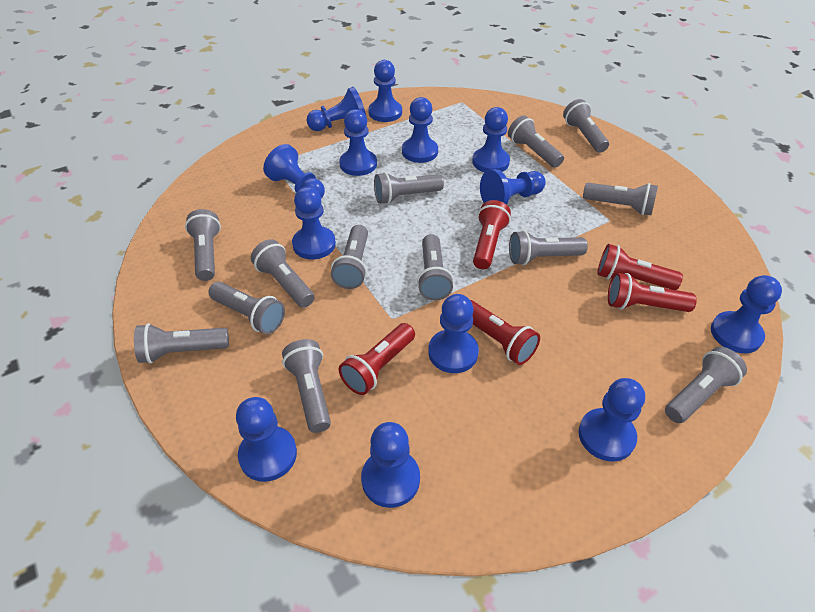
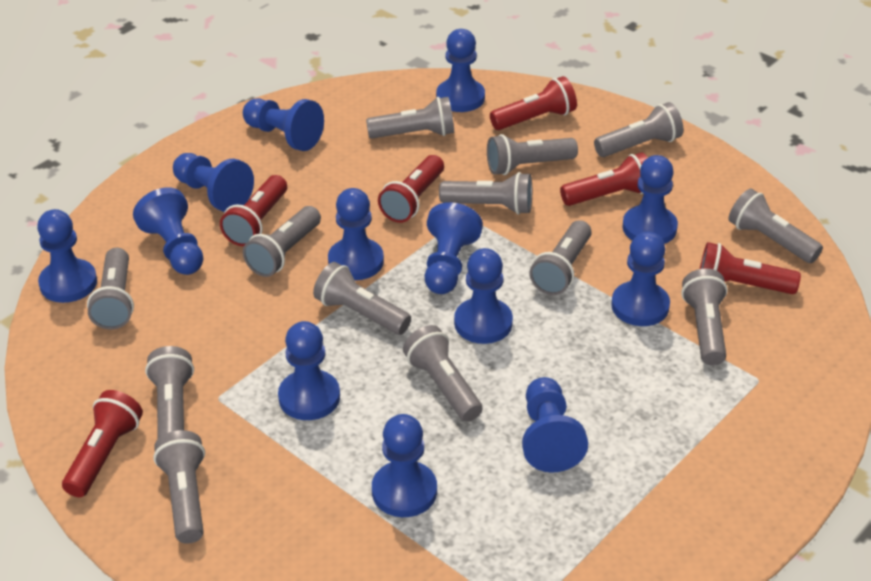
red flashlight: [339,323,415,395] [471,300,540,365] [473,200,511,269] [597,244,683,290] [608,273,697,312] = 5 -> [62,390,143,497] [220,175,287,246] [378,155,444,223] [490,76,577,130] [560,153,647,206] [700,242,801,294] = 6

